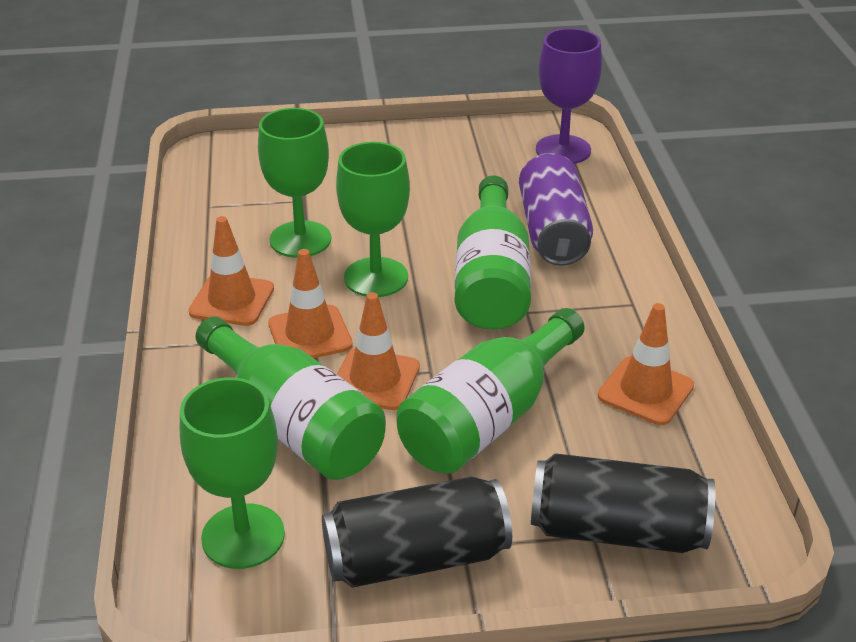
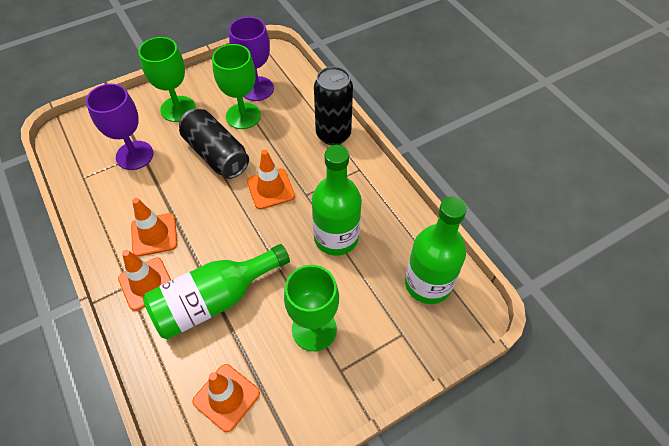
purple can: [519,153,593,266] = 1 -> none = 0
purple goblet: [536,28,602,164] = 1 -> [86,84,153,170] [229,17,274,101] = 2

